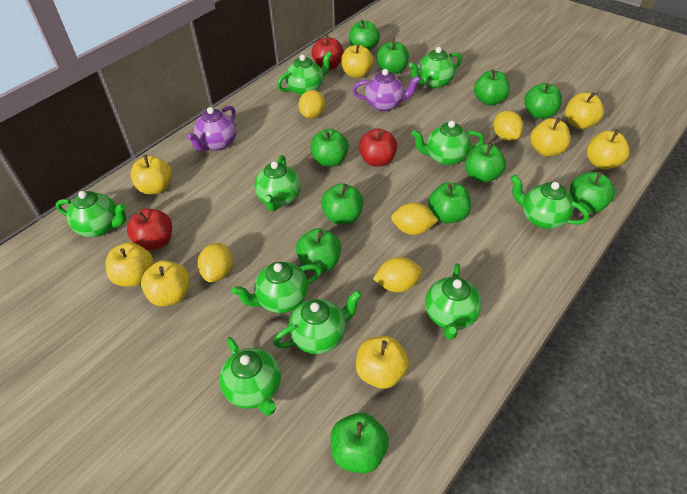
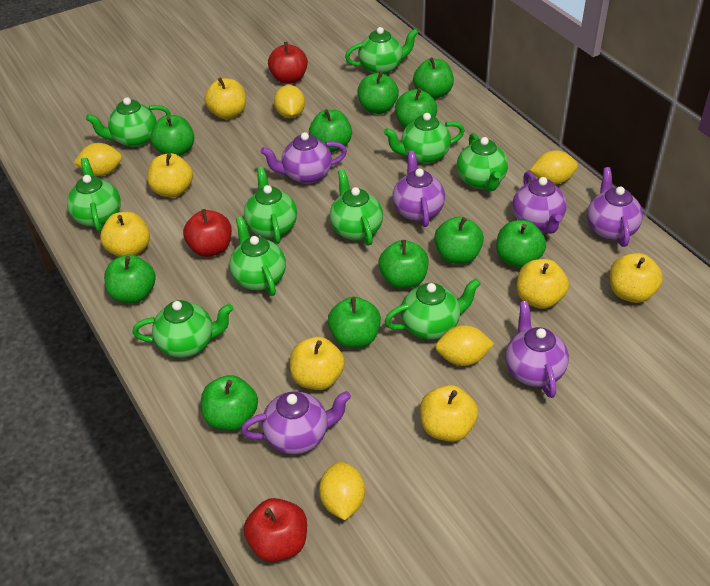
purple teapot: [187,106,237,151] [352,69,421,111] = 2 -> [241,391,351,454] [261,132,347,184] [392,151,445,227] [505,301,569,398] [512,171,567,234] [587,167,643,247] = 6
yellow apple: [106,242,154,287] [130,155,172,195] [141,260,190,306] [341,44,374,78] [356,336,409,389] [530,118,571,156] [565,92,604,129] [587,130,630,170] = 8 -> [100,212,150,257] [147,153,193,198] [205,77,246,119] [290,337,345,390] [420,385,478,442] [517,259,569,309] [610,253,663,303] = 7

